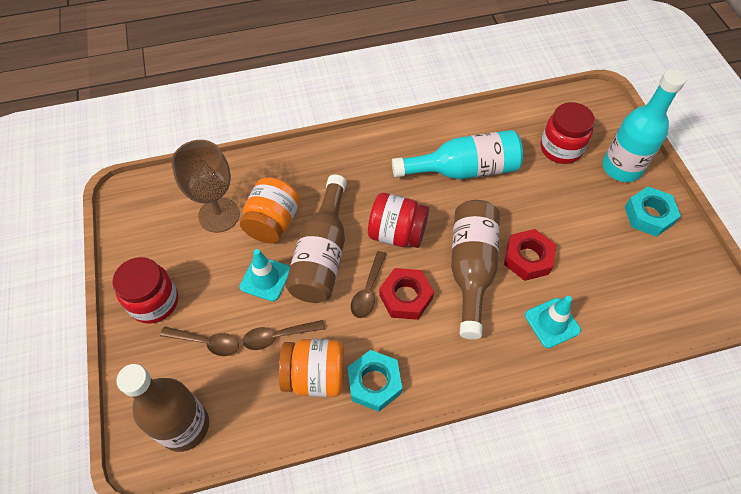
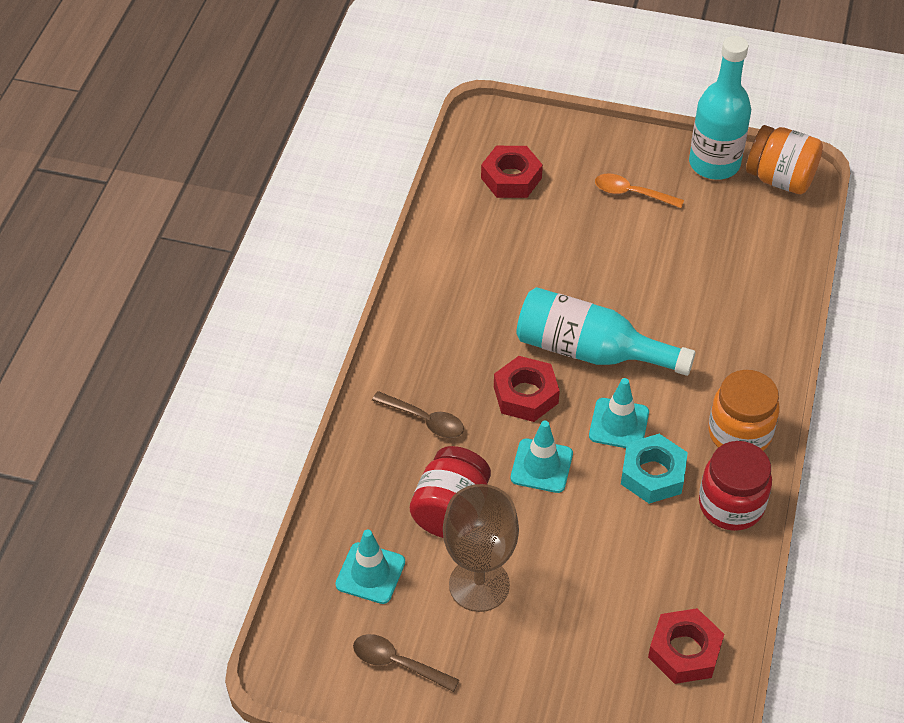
brown bottle: [116,364,209,452] [285,174,347,303] [451,200,500,339] = 3 -> none = 0
brown spoon: [160,327,239,356] [243,320,325,350] [351,251,386,318] = 3 -> [353,634,459,692] [372,391,464,438] = 2
orange spoon: none = 0 -> [595,174,684,208] = 1
red jar: [112,257,178,324] [368,193,429,248] [540,102,595,164] = 3 -> [410,446,491,538] [699,441,772,531] = 2
red nut: [379,268,434,320] [504,229,556,281] = 2 -> [481,146,543,198] [494,356,560,422] [648,608,724,684] = 3
turquoise nut: [347,350,402,412] [625,187,681,237] = 2 -> [621,434,688,504] = 1
turquoise traffic cone: [240,249,290,301] [525,296,581,348] = 2 -> [335,529,405,604] [511,421,573,493] [589,378,649,448] = 3

